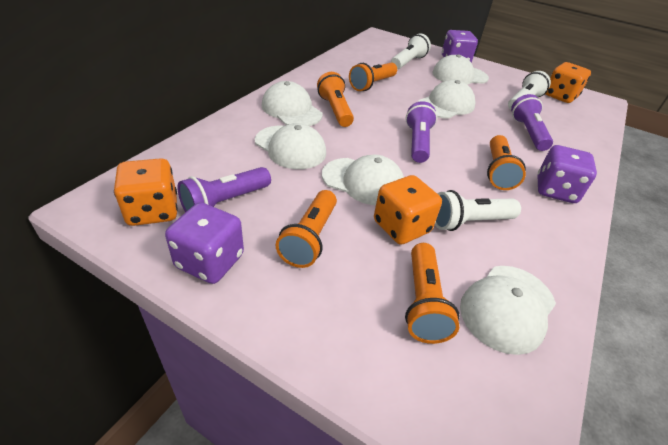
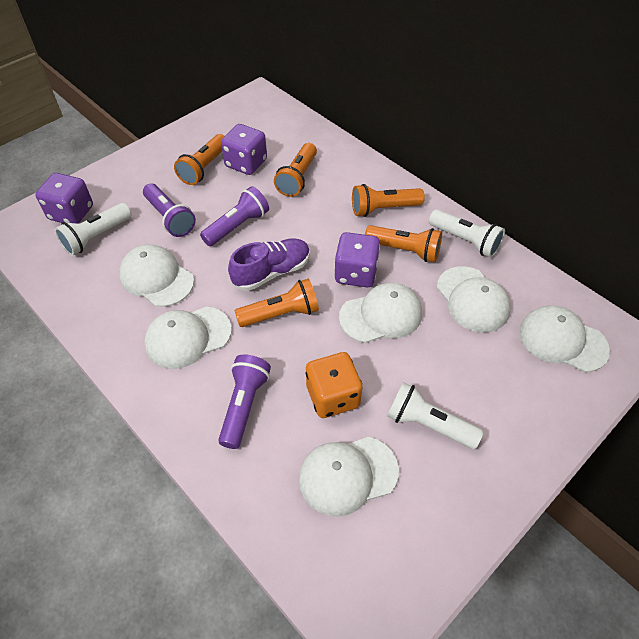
orange dice: [114,158,178,226] [374,175,442,244] [546,62,591,103] = 3 -> [306,352,362,418] = 1
purple shoe: none = 0 -> [228,238,310,291] = 1

